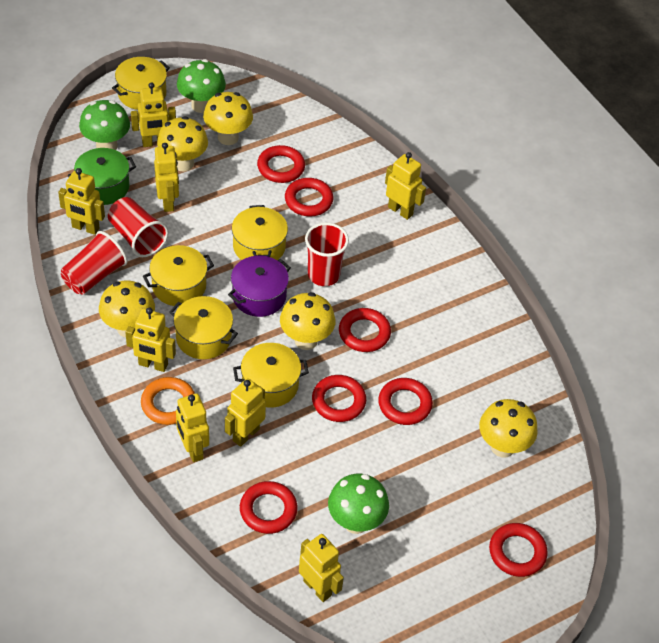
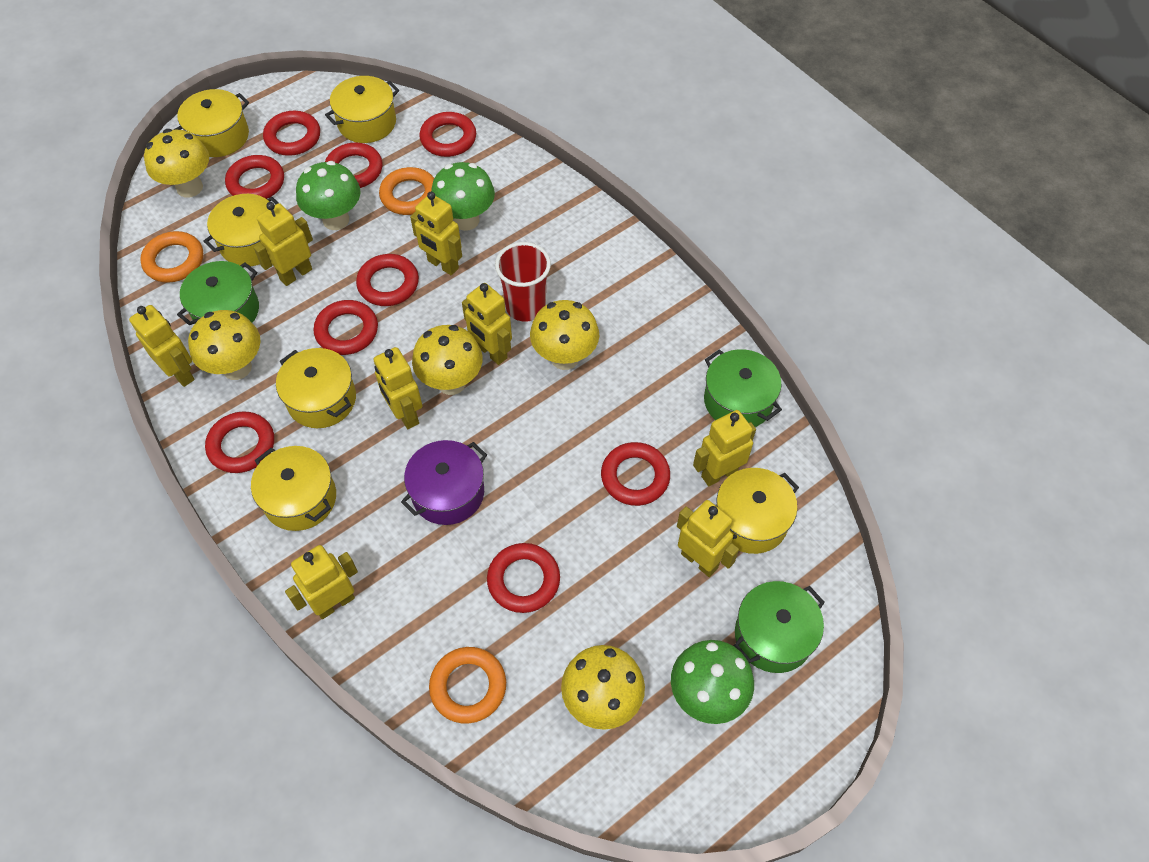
green pot: [68,148,136,205] = 1 -> [177,261,259,325] [704,349,782,427] [734,581,825,673] = 3
orange ring: [141,377,195,425] = 1 -> [140,231,203,283] [379,167,434,215] [429,647,506,724] = 3
red cup: [61,231,128,295] [108,197,168,257] [305,222,349,286] = 3 -> [495,242,551,322] = 1
red ring: [240,481,298,534] [257,145,305,183] [285,178,333,216] [312,375,366,422] [339,308,391,352] [378,378,433,425] [489,523,548,577] = 7 -> [205,411,274,473] [225,155,284,199] [263,111,320,156] [314,300,378,355] [325,143,382,188] [356,254,419,306] [419,112,476,157] [487,543,560,613] [601,442,670,506] = 9
yellow pot: [112,57,170,110] [143,245,214,306] [169,296,238,359] [232,205,288,260] [233,343,309,408] = 5 -> [174,89,249,157] [203,194,278,266] [251,446,336,531] [276,348,356,428] [325,76,399,143] [716,468,799,554] = 6

